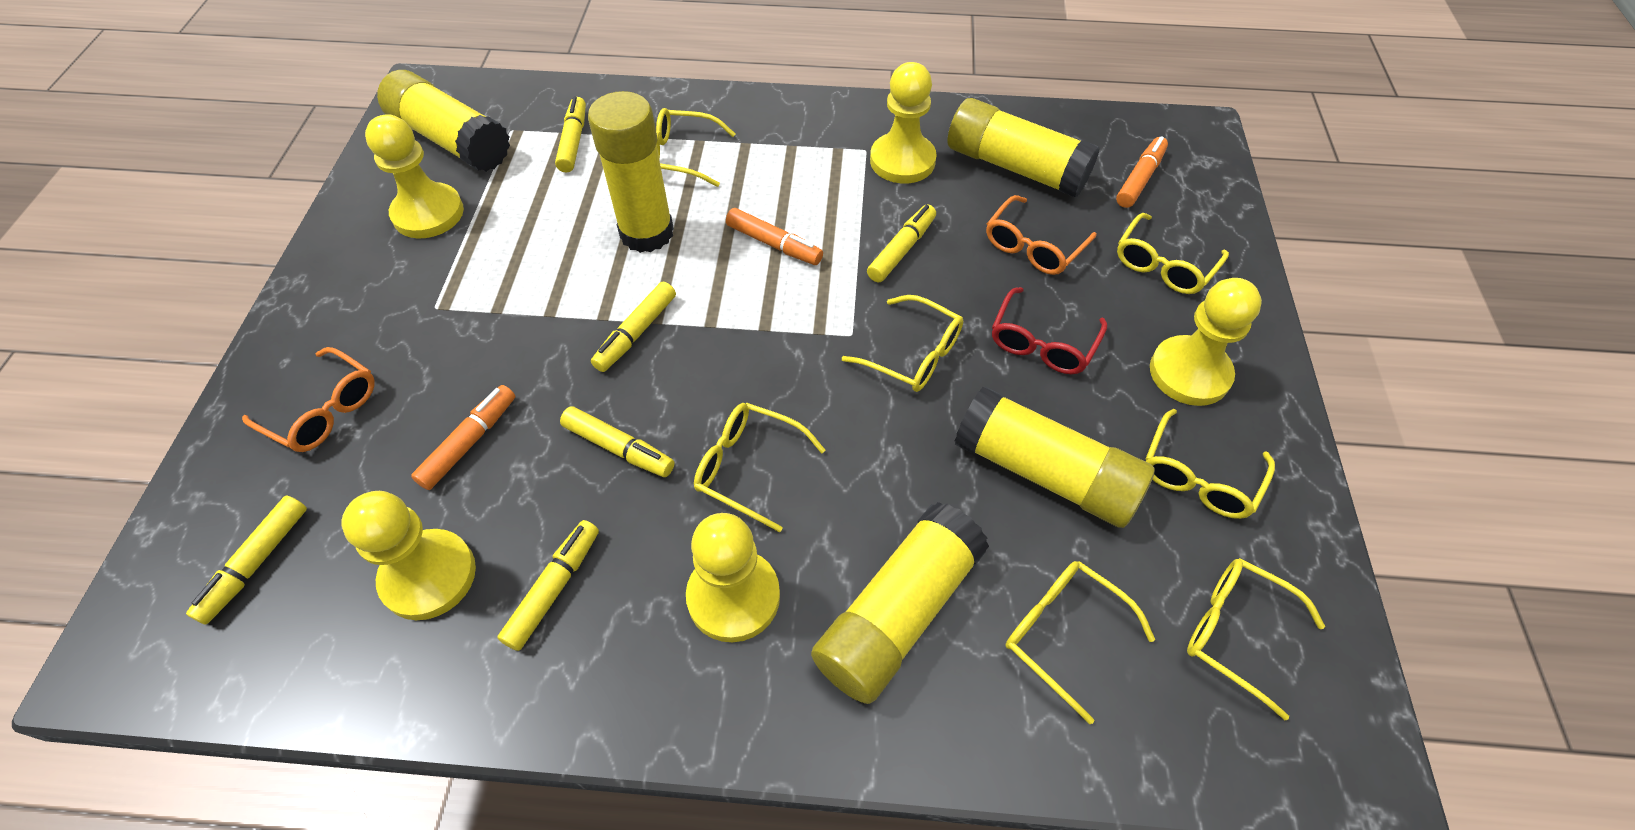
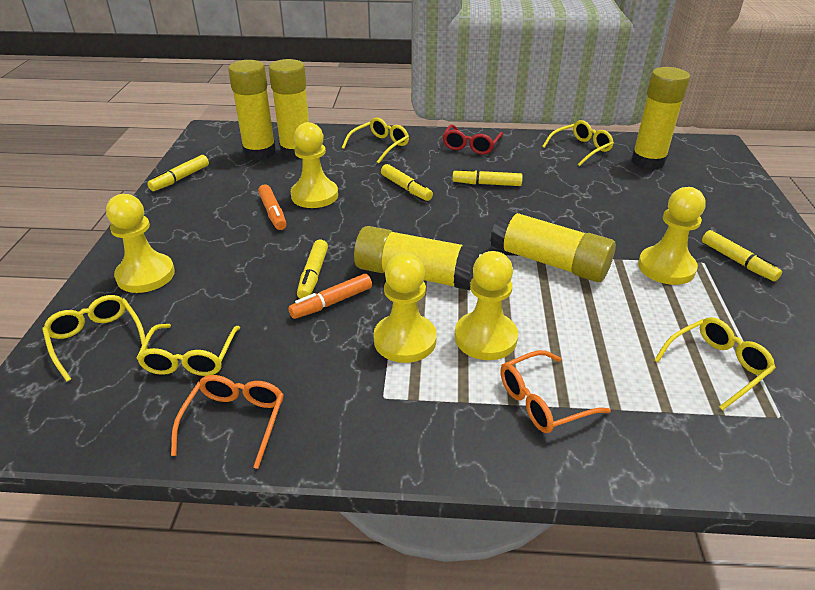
orange marker: [411,385,516,490] [726,208,823,265] [1116,136,1168,208] = 3 -> [258,184,287,230] [288,274,372,319] = 2
yellow glasses: [656,108,736,187] [694,403,825,532] [842,295,963,392] [1005,561,1155,724] [1117,213,1229,294] [1145,409,1275,519] [1187,558,1325,720] = 7 -> [42,295,148,382] [137,324,240,376] [342,117,409,163] [542,120,614,166] [655,317,776,410] = 5
yellow marker: [186,496,307,624] [497,520,599,651] [555,97,586,173] [560,406,674,477] [591,282,676,372] [867,204,936,282] = 6 -> [147,155,209,191] [297,239,328,299] [381,164,433,201] [452,168,523,186] [702,230,782,281] = 5

